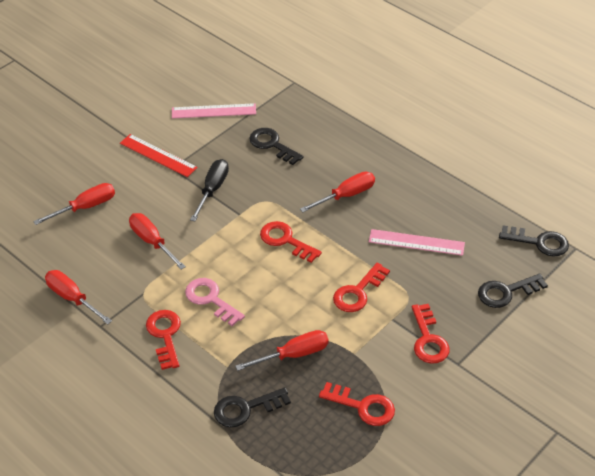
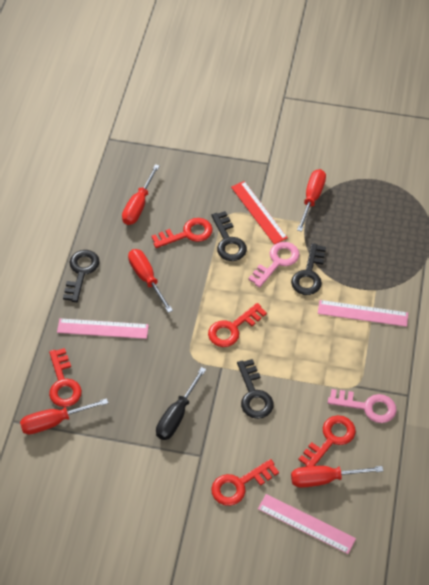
pink key: [185,278,245,326] = 1 -> [248,242,299,288] [328,389,397,423] = 2
pink ruler: [172,103,256,118] [369,229,465,256] = 2 -> [57,318,149,339] [258,494,356,554] [318,300,408,327] = 3

